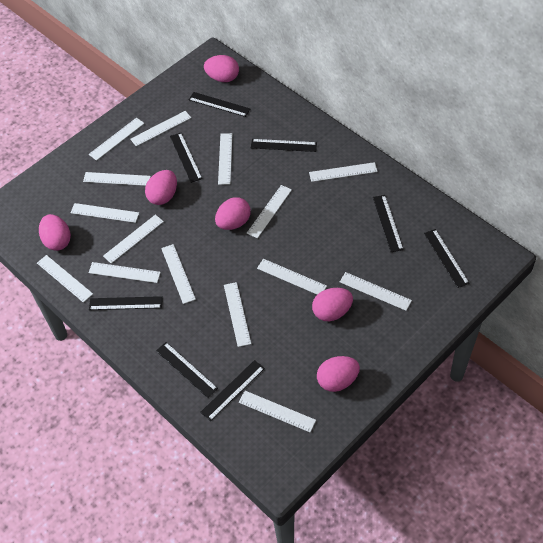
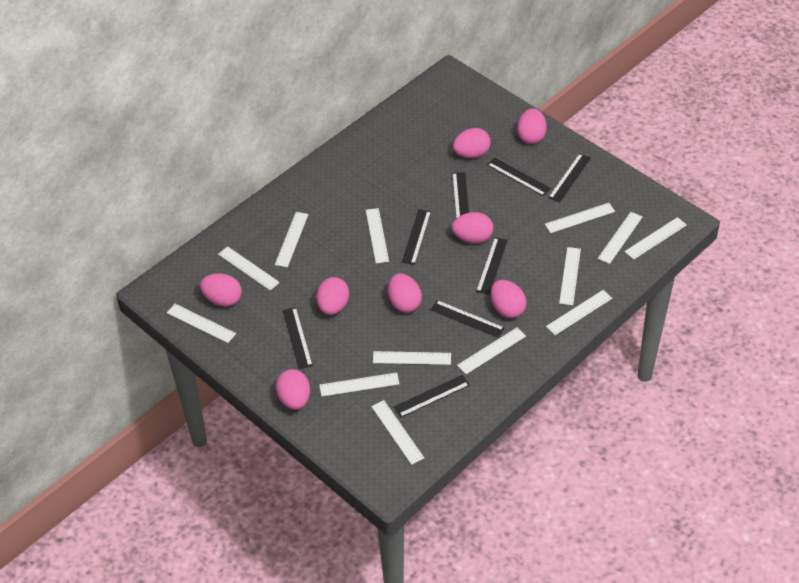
pink egg: [39,214,71,251] [145,170,177,205] [204,55,239,82] [215,197,251,230] [312,288,353,321] [317,356,360,392] = 6 -> [200,273,242,307] [276,369,310,410] [316,277,349,315] [388,273,422,313] [452,212,493,243] [453,128,491,158] [491,280,527,318] [517,108,547,144] = 8
white ruler: [37,255,93,303] [71,203,139,223] [83,172,151,186] [89,117,144,161] [89,262,161,283] [103,215,164,264] [130,111,191,146] [161,244,196,304] [218,133,232,185] [224,282,251,347] [239,391,316,432] [247,185,292,238] [257,259,327,294] [309,162,378,182] [340,272,412,311] = 15 -> [167,304,236,343] [218,246,280,290] [275,212,308,267] [319,373,400,397] [366,208,389,263] [371,400,424,465] [373,351,451,365] [457,327,526,374] [545,203,615,233] [546,290,612,335] [559,247,581,305] [598,212,643,264] [625,217,687,260] = 13

